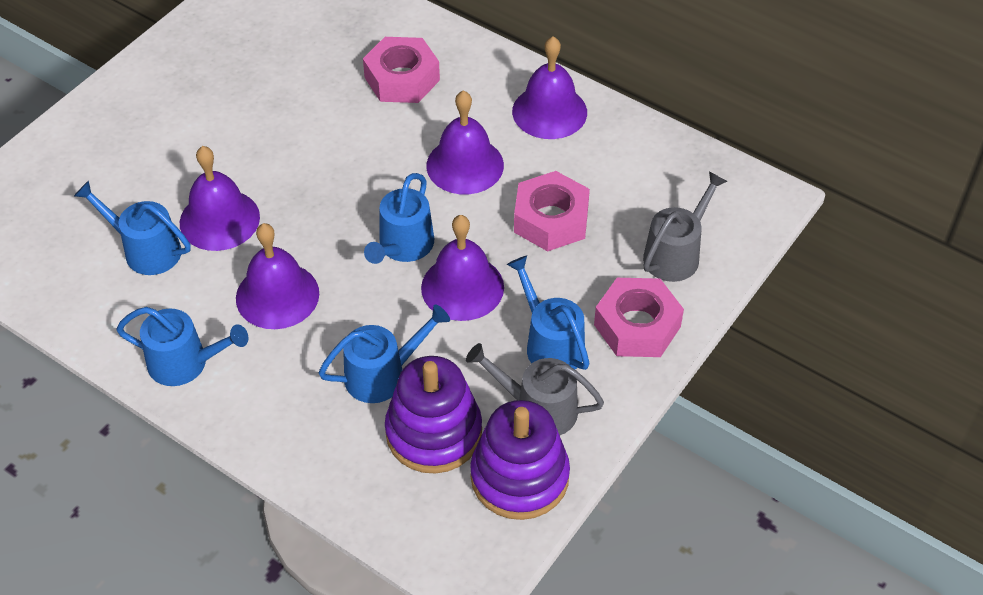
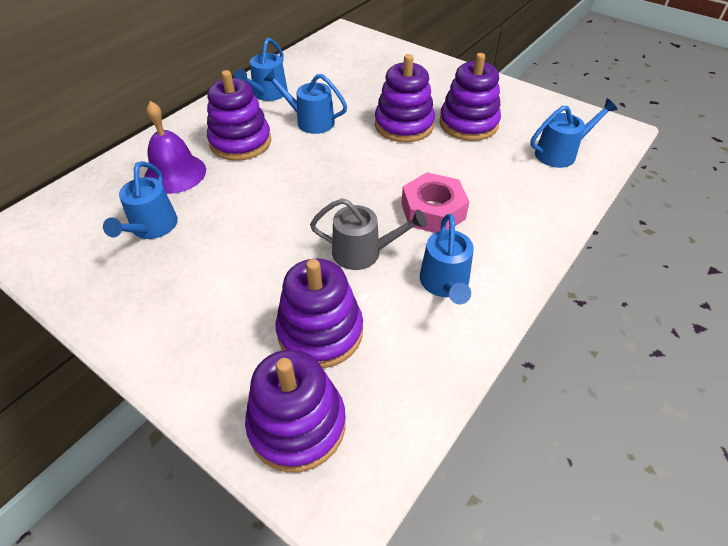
grey watering can: [466,343,604,435] [643,171,728,282] = 2 -> [310,198,427,270] = 1
pink nut: [363,37,440,103] [514,171,590,251] [594,278,684,357] = 3 -> [401,172,469,233] = 1
purple bell: [180,146,260,251] [236,223,319,329] [421,215,504,321] [426,90,504,194] [512,36,587,139] = 5 -> [144,101,206,194] = 1
purple stacking toy: [385,356,482,474] [470,400,570,520] = 2 -> [207,70,271,161] [245,349,346,472] [275,258,363,368] [375,54,435,142] [439,53,501,141] = 5

